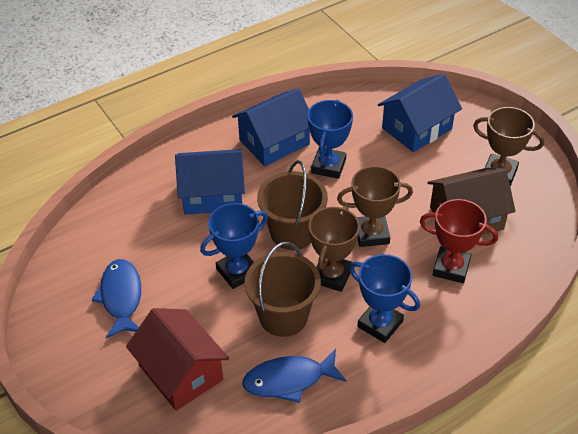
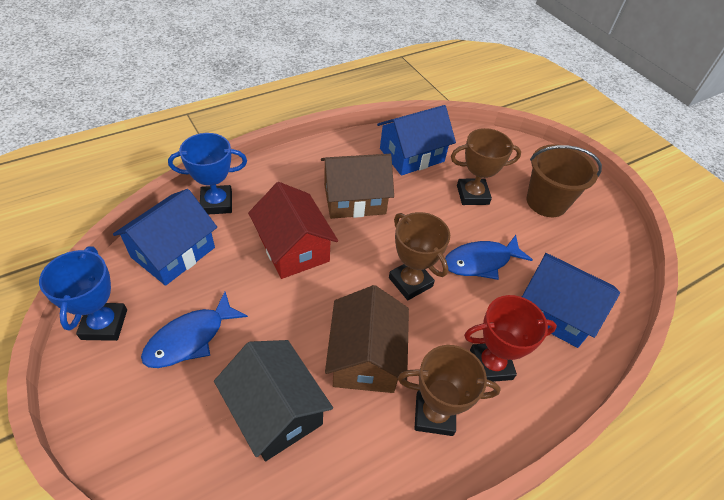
black house: none = 0 -> [214,340,333,461] = 1
blue trophy: [200,203,268,289] [307,100,353,179] [349,254,420,343] = 3 -> [39,246,127,341] [168,133,247,215] = 2
brown bucket: [245,242,321,337] [257,160,328,250] = 2 -> [527,144,602,217] = 1
brown house: [428,168,516,235] = 1 -> [321,154,394,219] [325,285,409,393] = 2

